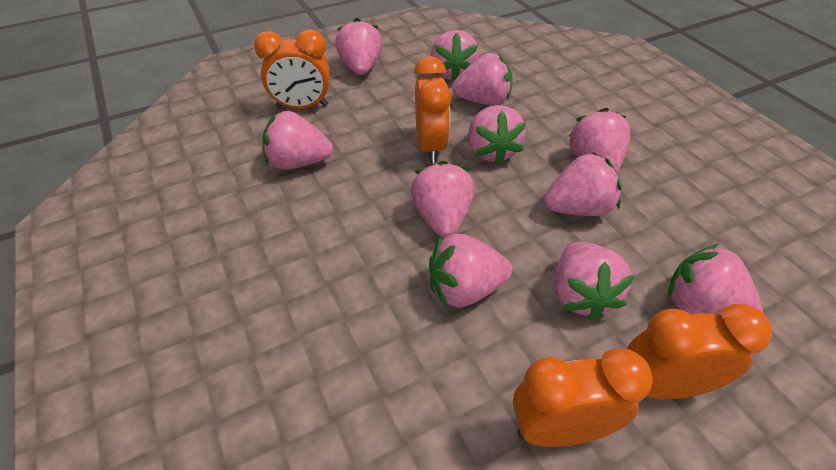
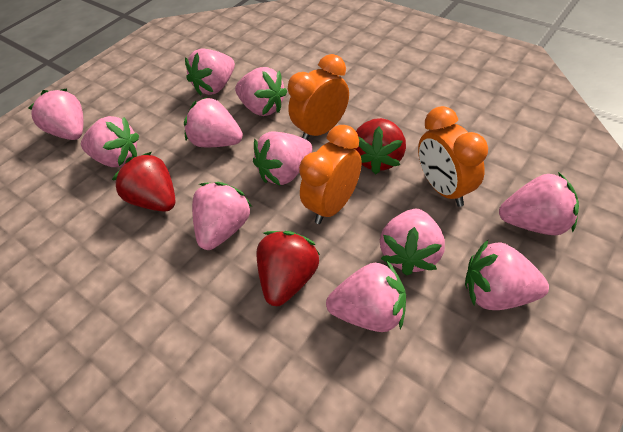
orange clock: [254,29,330,109] [414,56,451,163] [513,348,653,447] [627,304,772,399] = 4 -> [288,54,349,140] [299,125,362,224] [418,106,488,207] = 3
red strawberry: none = 0 -> [112,152,175,212] [256,231,320,306] [354,118,406,174] = 3

